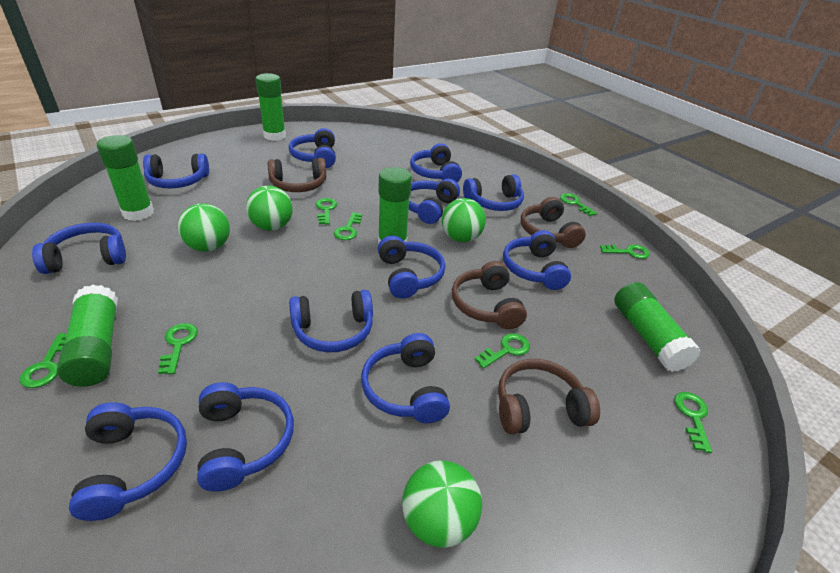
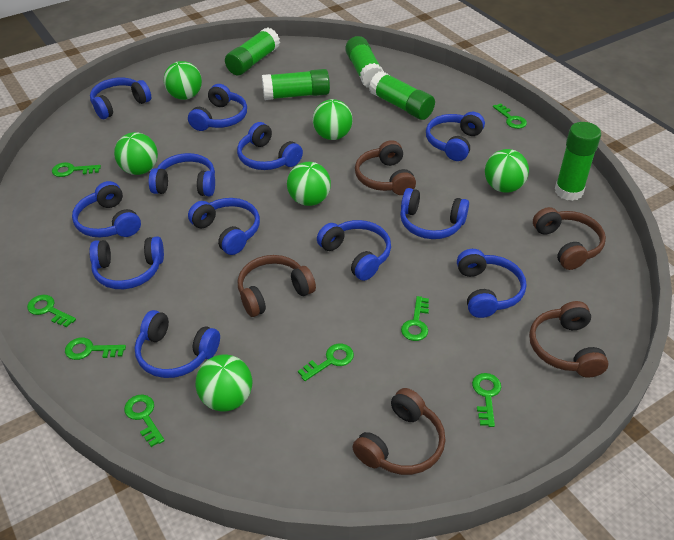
brown headphones: [268,158,326,192] [452,261,527,329] [498,359,600,434] [521,197,586,248] = 4 -> [238,255,316,317] [352,388,446,475] [355,140,416,195] [529,301,609,378] [533,207,606,270] = 5
green ball: [178,203,230,252] [246,185,293,231] [402,460,482,548] [442,198,486,242] = 4 -> [114,132,158,175] [164,61,202,100] [195,355,252,411] [287,162,331,206] [313,99,353,140] [485,149,529,193] = 6

